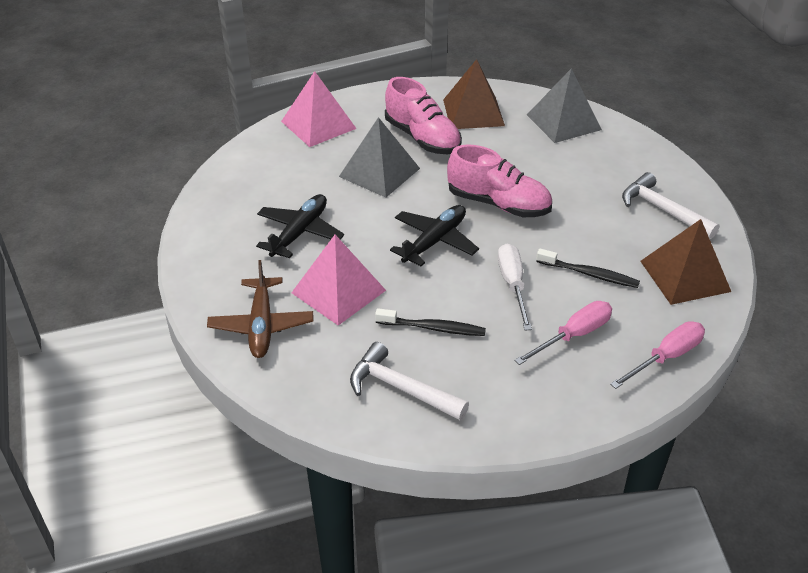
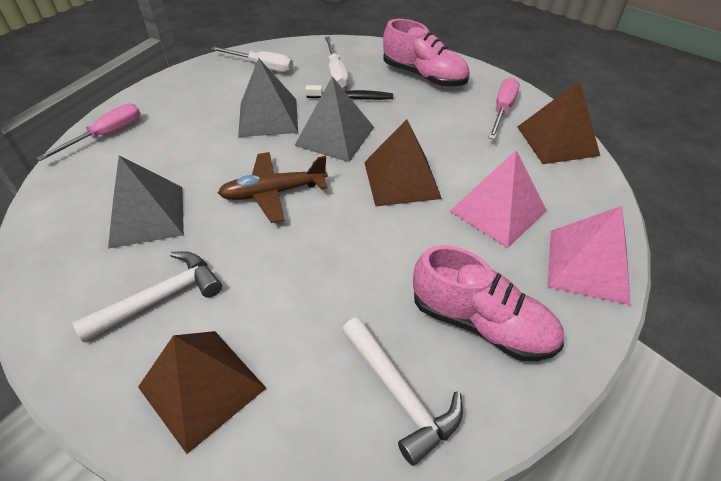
black plane: [256,194,344,258] [390,205,479,266] = 2 -> none = 0
black toothbrush: [375,308,486,336] [536,248,640,288] = 2 -> [305,85,393,100] = 1
brown pyramid: [443,59,505,129] [640,219,731,305] = 2 -> [138,331,266,454] [364,119,442,207] [517,81,600,164] = 3
grey pyramid: [339,117,420,198] [527,69,602,143] = 2 -> [108,155,184,249] [238,58,298,137] [294,76,374,162] = 3
white screwdriver: [498,244,532,331] = 1 -> [211,47,293,72] [325,36,349,88] = 2

